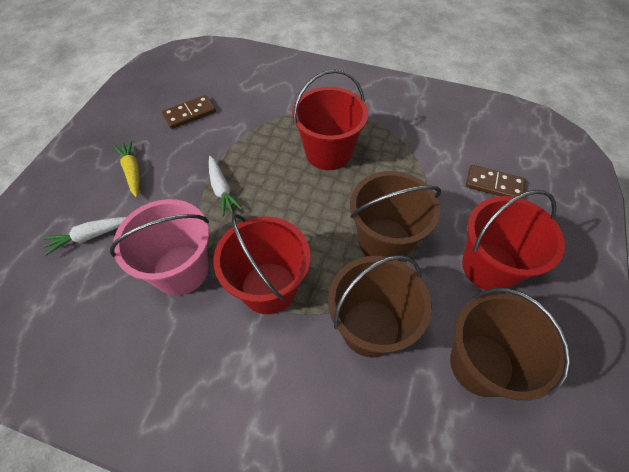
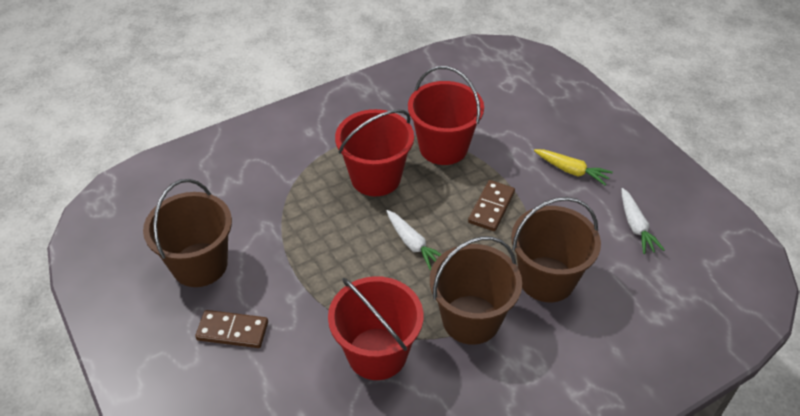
pink bucket: [110,199,209,295] = 1 -> none = 0

